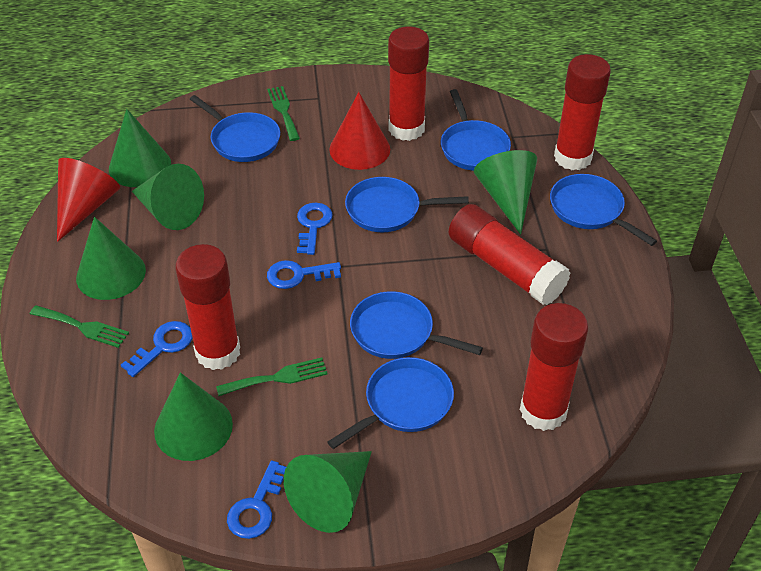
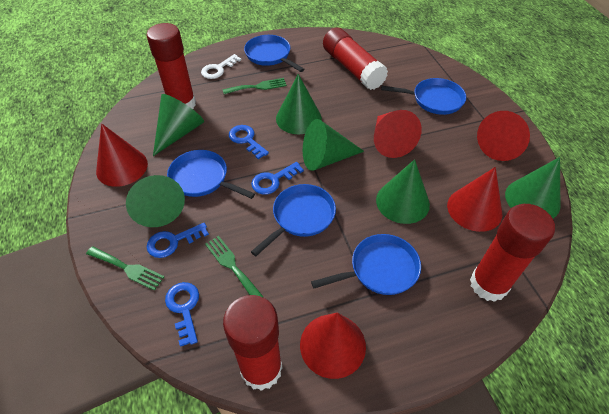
blue pan: [190,95,280,162] [327,357,454,449] [345,177,469,232] [350,291,483,359] [441,89,511,171] [550,174,657,246] = 6 -> [167,150,255,199] [244,35,305,72] [251,184,336,256] [311,234,421,295] [381,78,466,115] = 5
red cone: [57,158,120,242] [329,92,390,170] = 2 -> [96,123,148,187] [300,313,366,379] [374,110,422,158] [447,167,502,232] [477,111,530,161] = 5
red glue stick: [175,244,240,370] [388,27,429,141] [449,204,570,305] [520,303,588,431] [554,54,611,170] = 5 -> [146,23,196,109] [223,295,282,391] [323,27,388,90] [470,204,555,302] = 4
white key: none = 0 -> [201,54,241,79] = 1

